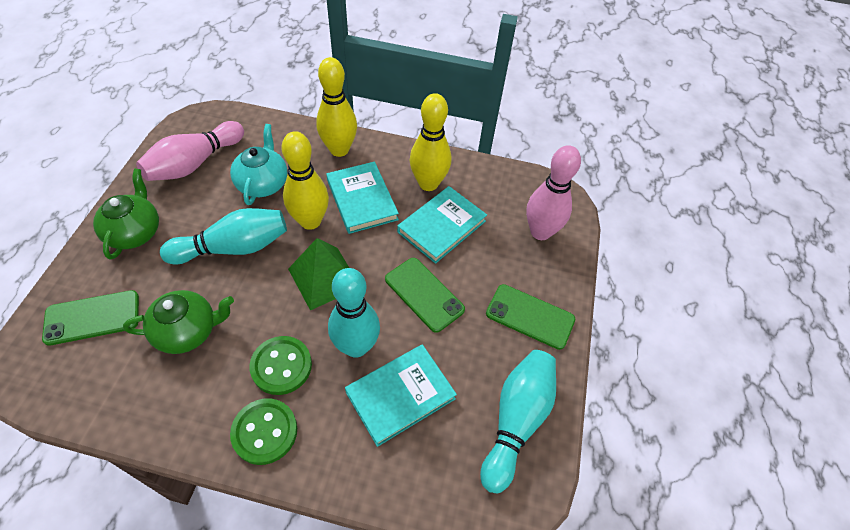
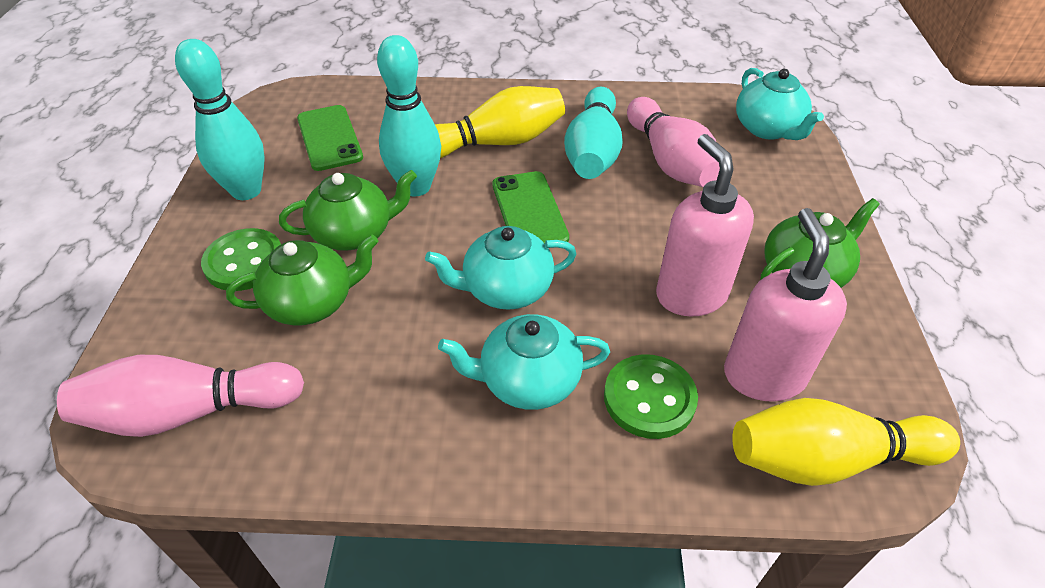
green phone: [42,290,139,346] [385,258,465,333] [486,284,575,350] = 3 -> [297,105,363,171] [493,171,569,243] = 2
green pyramid: [288,238,349,311] = 1 -> none = 0
green teapot: [93,169,159,259] [123,290,234,354] = 2 -> [226,235,379,325] [279,170,417,250] [760,198,880,288] = 3
pink soap dispenser: none = 0 -> [656,134,754,316] [724,208,847,402] = 2
turquoise book: [326,162,399,234] [345,344,457,447] [397,186,487,264] = 3 -> none = 0
turquoise teapot: [230,124,287,205] = 1 -> [425,226,576,310] [438,314,610,410] [736,68,824,140] = 3
yellow bowling pin: [281,131,329,230] [316,57,357,157] [410,93,451,191] = 3 -> [435,86,565,158] [732,398,960,486] = 2

